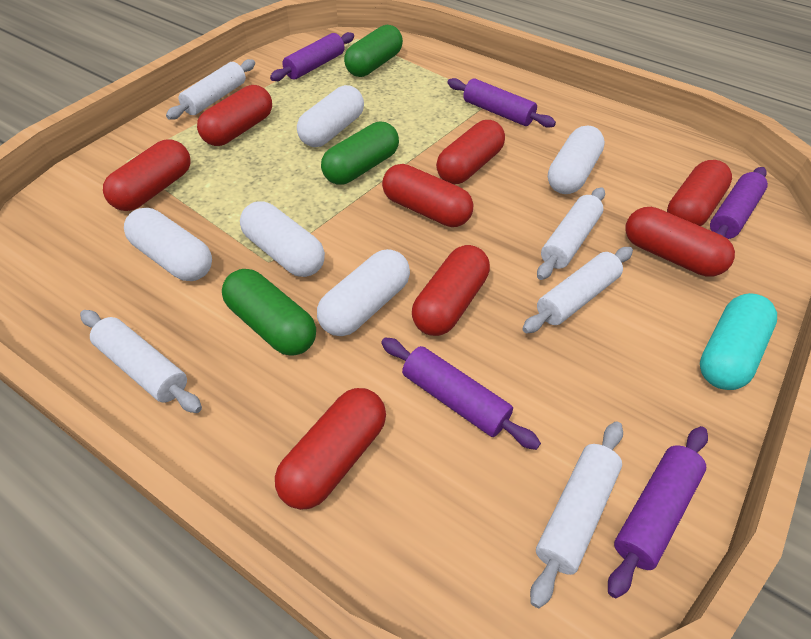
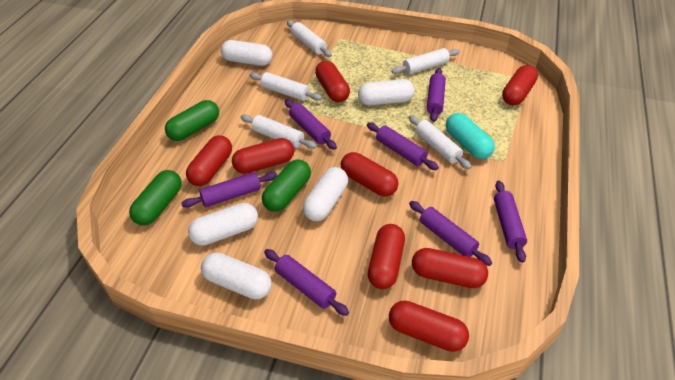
purple rolling pin: [270,32,354,81] [381,337,541,450] [448,78,556,128] [608,426,708,599] [710,167,768,239] = 5 -> [181,172,277,208] [264,249,349,316] [285,99,337,150] [367,122,439,170] [409,201,492,266] [427,68,446,122] [494,181,527,263] = 7

